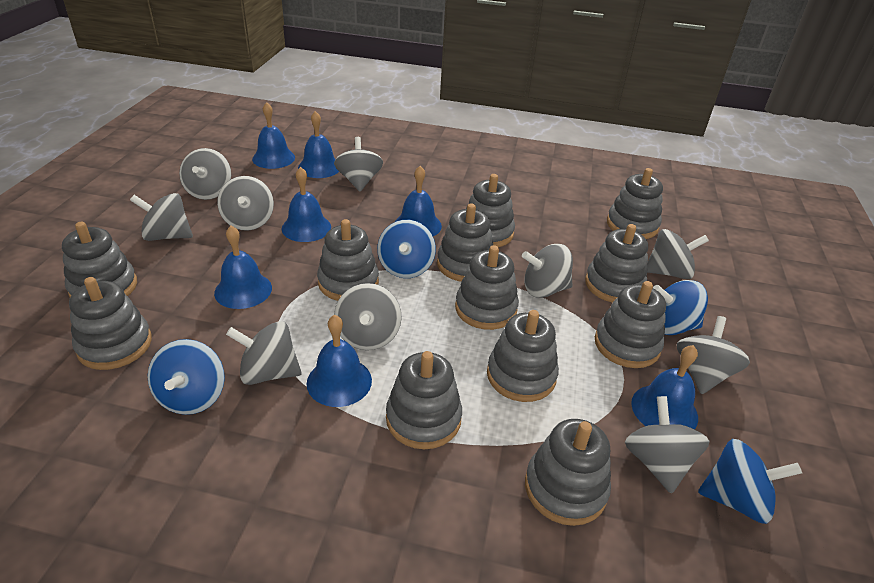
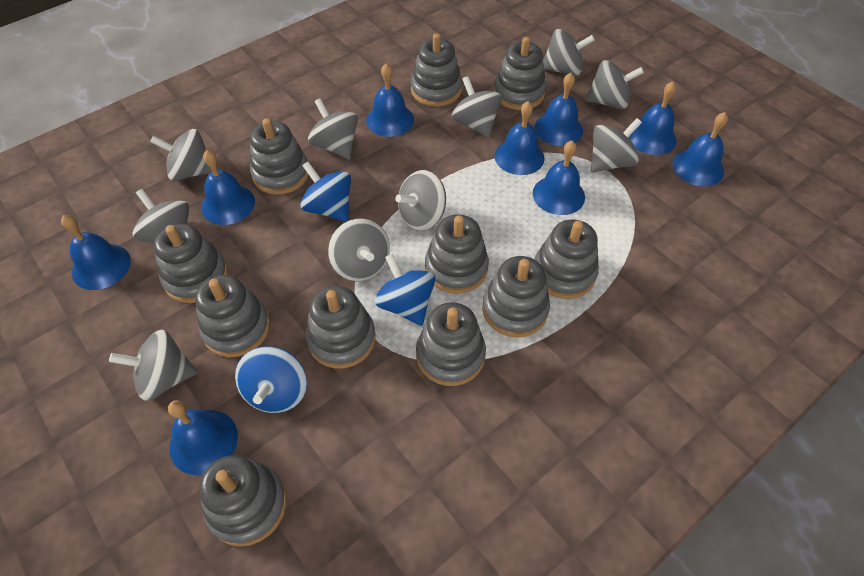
blue bell: [214,226,272,309] [252,102,295,169] [282,167,331,242] [298,111,339,178] [307,315,372,407] [395,166,442,236] [631,345,698,429] = 7 -> [61,215,131,290] [168,400,238,475] [202,150,255,225] [366,64,414,137] [494,101,545,175] [533,140,585,215] [535,73,583,146] [628,81,677,155] [672,112,728,186] = 9
blue spinning top: [147,339,225,415] [377,220,436,278] [653,280,708,335] [698,439,802,524] = 4 -> [235,346,307,413] [300,161,351,222] [374,254,435,326] = 3
grey stacking toy: [62,222,137,297] [69,277,152,370] [317,219,379,301] [386,351,462,449] [437,203,493,282] [455,245,519,330] [466,174,515,247] [487,310,559,402] [525,419,611,526] [585,224,648,303] [595,281,666,368] [607,168,663,239] = 12 -> [154,224,228,303] [195,275,270,357] [199,455,287,547] [250,118,309,195] [306,286,376,369] [411,33,462,107] [416,302,486,386] [425,215,489,294] [482,256,550,338] [494,37,546,110] [534,219,599,299] = 11

